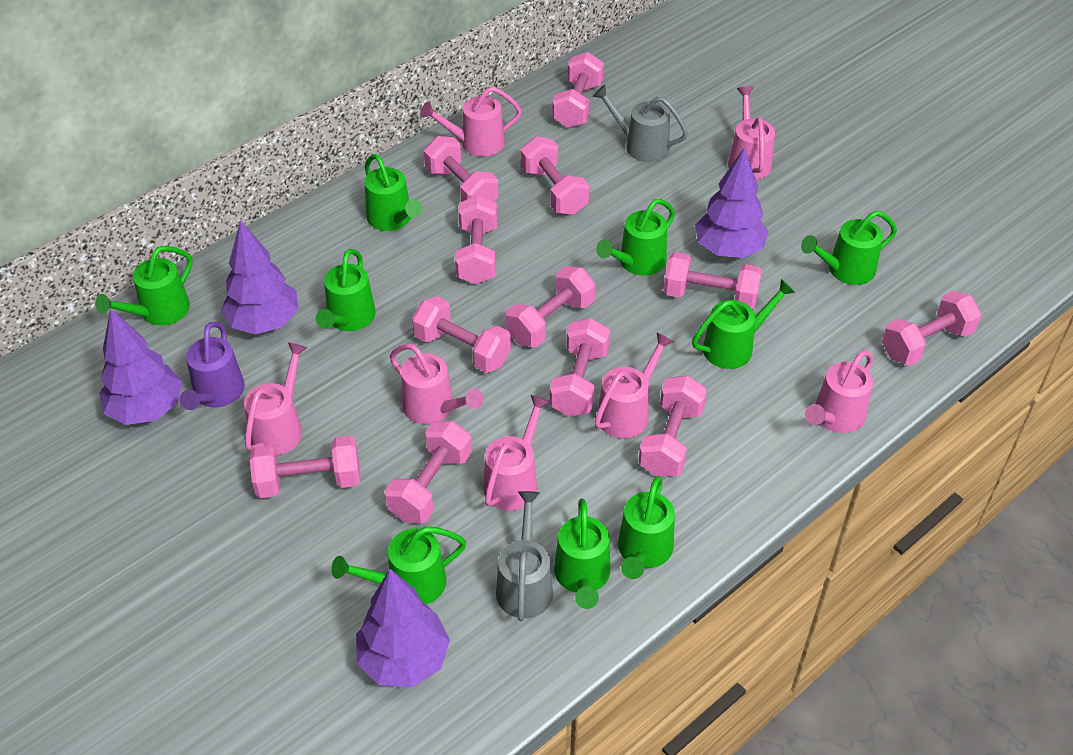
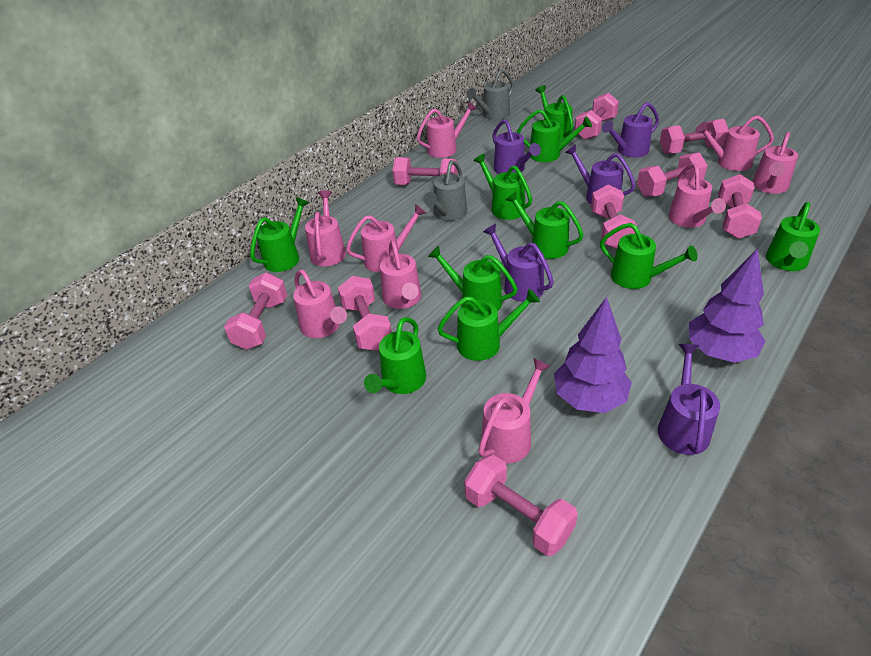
green watering can: [95,246,193,325] [316,249,376,331] [332,527,466,605] [365,154,423,231] [554,499,610,609] [596,199,675,276] [618,476,675,579] [692,279,795,369] [801,211,897,285] = 9 -> [250,197,309,272] [364,317,426,394] [428,246,518,311] [437,289,540,361] [473,153,532,220] [506,191,584,259] [517,109,592,162] [535,85,573,142] [600,223,697,289] [766,202,820,271] = 10
pink dumbbell: [250,436,360,498] [385,421,472,523] [412,296,511,373] [424,136,498,202] [455,195,497,284] [506,266,595,347] [520,136,589,215] [550,318,610,417] [552,52,604,128] [638,376,707,477] [663,252,762,309] [882,291,982,366] = 12 -> [224,273,287,350] [338,276,392,350] [392,157,458,185] [464,455,578,556] [575,93,619,140] [591,184,637,249] [637,152,708,197] [660,119,729,154] [718,174,762,239] = 9
pink watering can: [244,342,308,455] [390,344,483,424] [420,87,522,157] [483,395,550,511] [594,333,674,438] [728,86,775,180] [805,350,873,433] = 7 -> [293,270,347,338] [305,190,346,266] [346,204,426,272] [380,240,421,309] [417,102,477,158] [478,358,550,464] [668,163,726,228] [695,115,774,171] [752,132,798,194] = 9
purple tree: [99,309,182,425] [221,220,299,334] [356,569,450,687] [695,147,769,258] = 4 -> [554,297,632,413] [689,248,765,363] = 2
purple watering can: [179,322,245,410] = 1 -> [483,224,554,302] [492,119,541,174] [565,144,636,204] [602,102,659,158] [658,344,720,455] = 5

